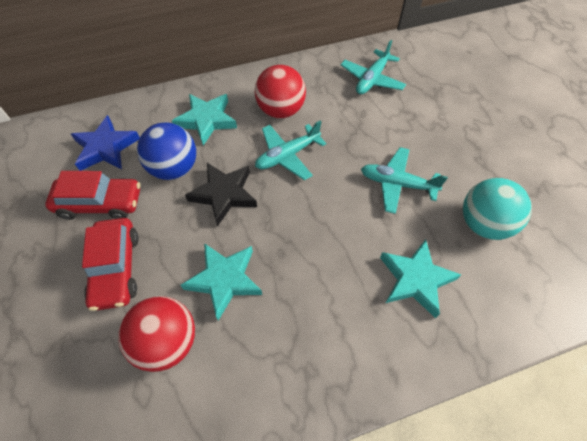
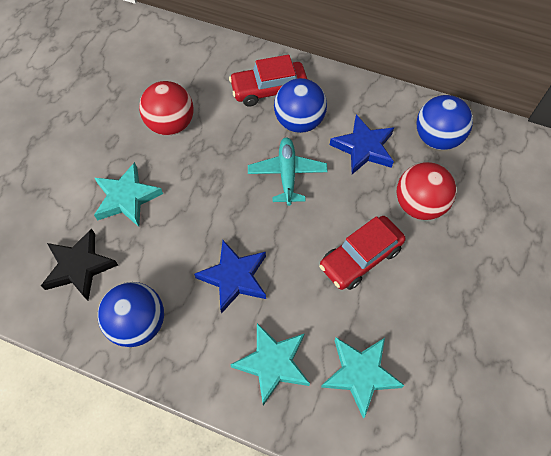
blue ball: [137,123,196,180] = 1 -> [98,282,164,347] [274,78,327,133] [417,95,473,150] = 3
blue star: [71,115,140,171] = 1 -> [194,240,266,314] [330,115,394,174] = 2
turquoise ball: [463,178,532,240] = 1 -> none = 0
turquoise plane: [255,120,327,180] [341,40,406,95] [361,147,448,214] = 3 -> [248,137,328,206] = 1

